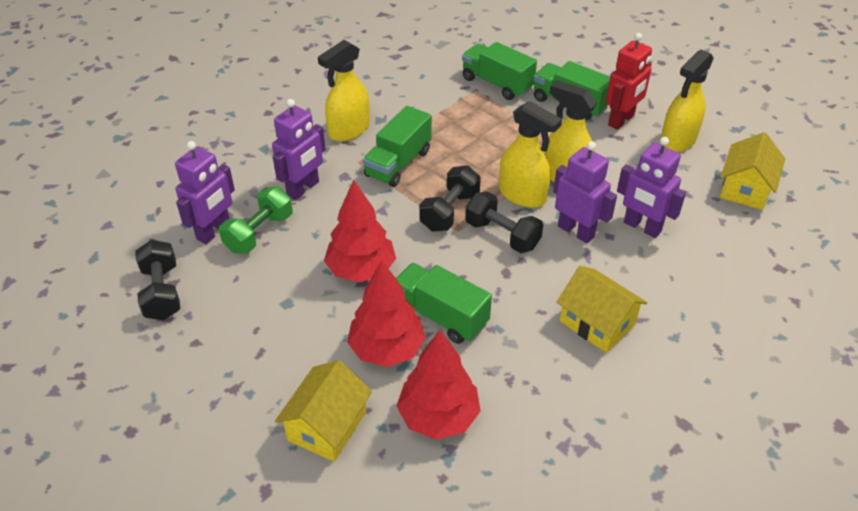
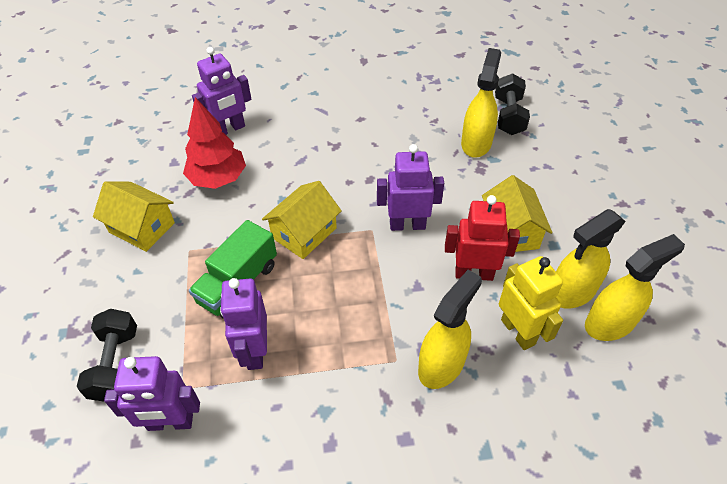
black dumbbell: [135,240,180,320] [419,165,481,231] [465,191,543,253] = 3 -> [77,309,137,402] [495,73,530,135] = 2
green dumbbell: [219,187,293,254] = 1 -> none = 0
green truck: [363,106,432,187] [396,263,492,344] [462,42,537,100] [534,61,610,120] = 4 -> [189,220,277,319] = 1
red tree: [324,180,396,282] [347,260,426,367] [397,330,481,440] = 3 -> [183,97,246,189] = 1
yellow robot: none = 0 -> [499,256,563,350] = 1

